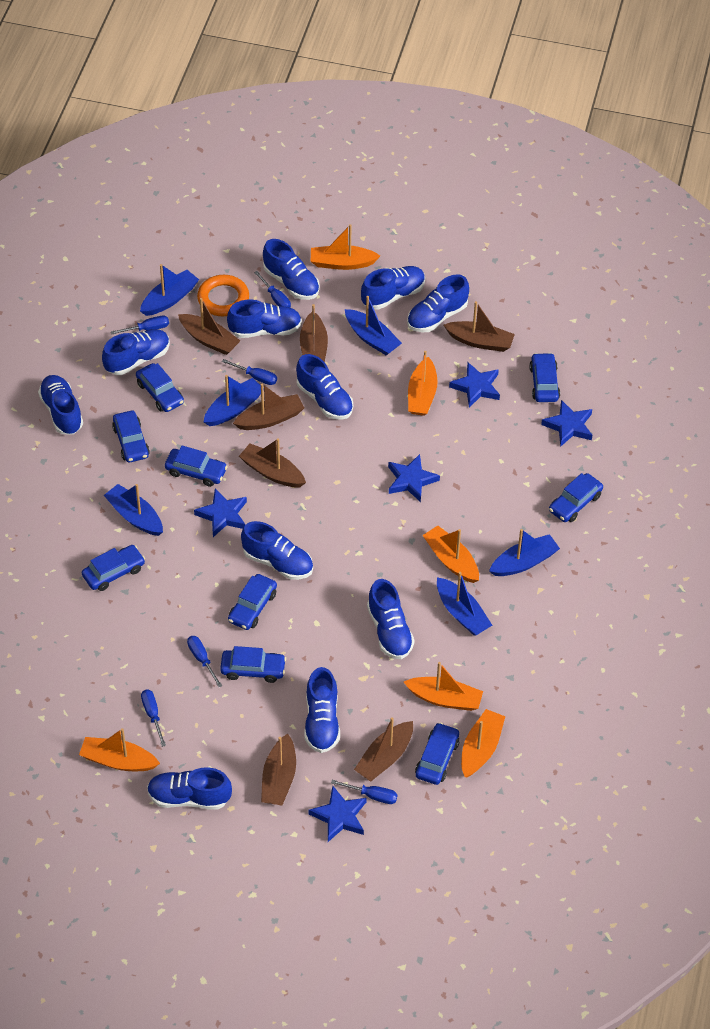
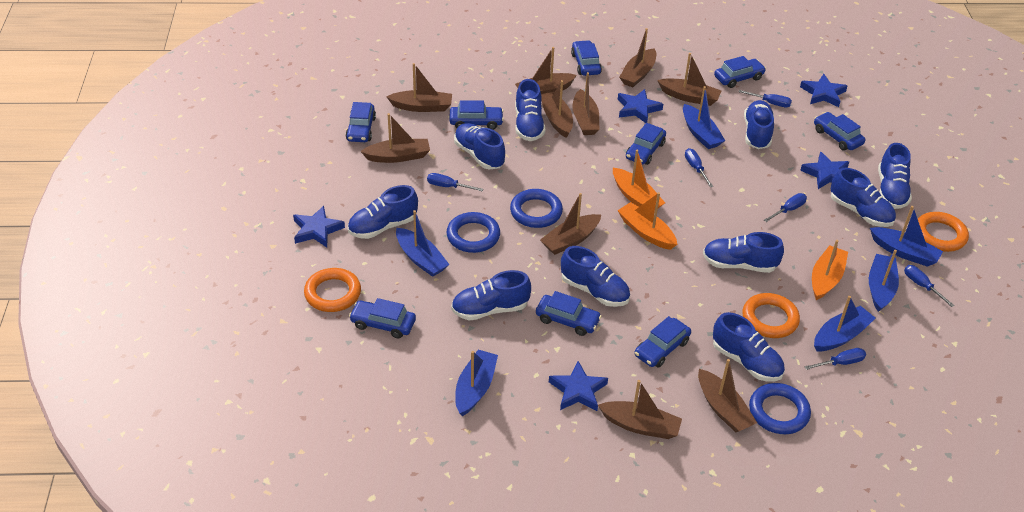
blue ring: none = 0 -> [446,212,500,253] [510,189,563,228] [749,383,811,434] = 3
blue shoe: [38,375,83,434] [102,329,170,375] [147,768,232,810] [227,299,302,338] [241,521,313,580] [263,239,320,300] [296,354,353,420] [304,667,340,753] [361,266,425,310] [367,579,415,659] [407,274,469,332] = 11 -> [348,185,418,239] [451,270,531,321] [454,123,505,169] [515,79,545,141] [561,246,630,307] [703,232,784,273] [713,312,785,381] [744,100,774,149] [831,168,896,227] [878,143,912,209] = 10
brown boat: [178,298,240,355] [233,383,304,430] [239,438,306,487] [261,734,296,806] [300,304,328,362] [354,717,413,782] [444,301,515,352] = 7 -> [360,113,430,163] [386,63,452,112] [515,47,577,94] [540,193,601,255] [541,80,573,138] [572,72,599,135] [598,380,682,439] [619,28,656,87] [657,53,721,106] [698,359,757,433] = 10
orange boat: [79,728,160,771] [311,224,380,270] [404,662,483,711] [408,351,437,416] [423,526,479,583] [461,709,505,777] = 6 -> [613,150,665,208] [617,192,678,250] [812,240,848,300] = 3
orange ring: [197,275,249,316] = 1 -> [304,268,361,312] [742,293,800,338] [918,212,969,252] = 3

